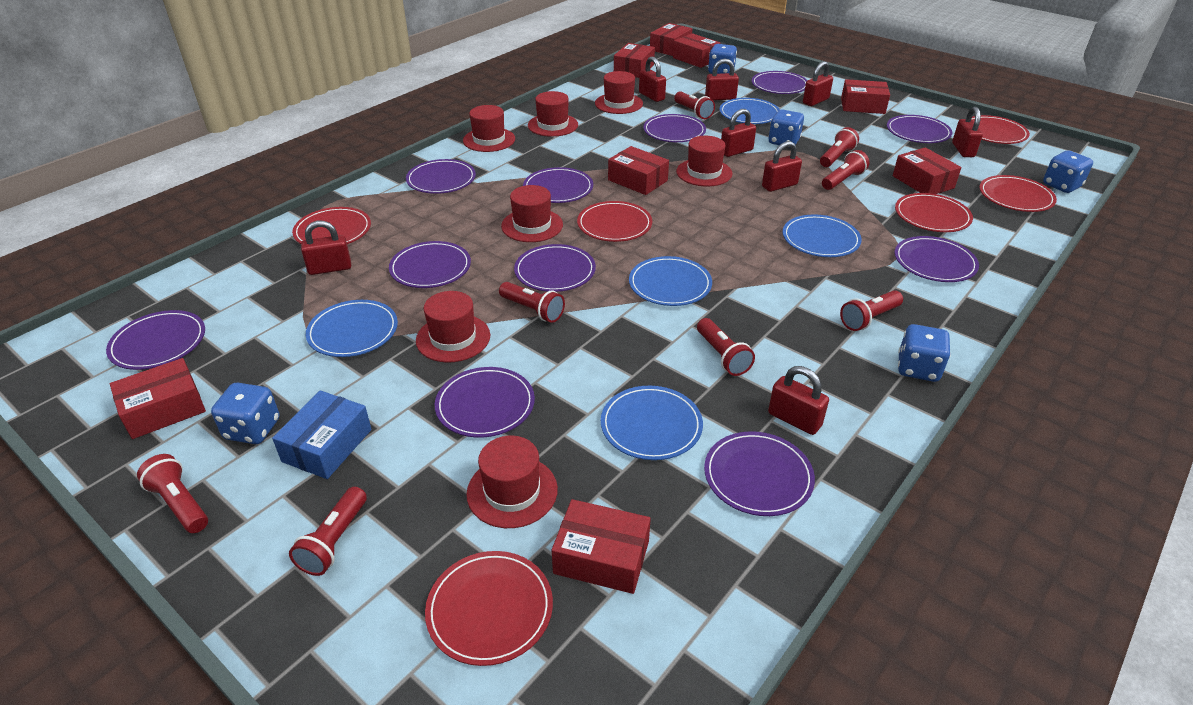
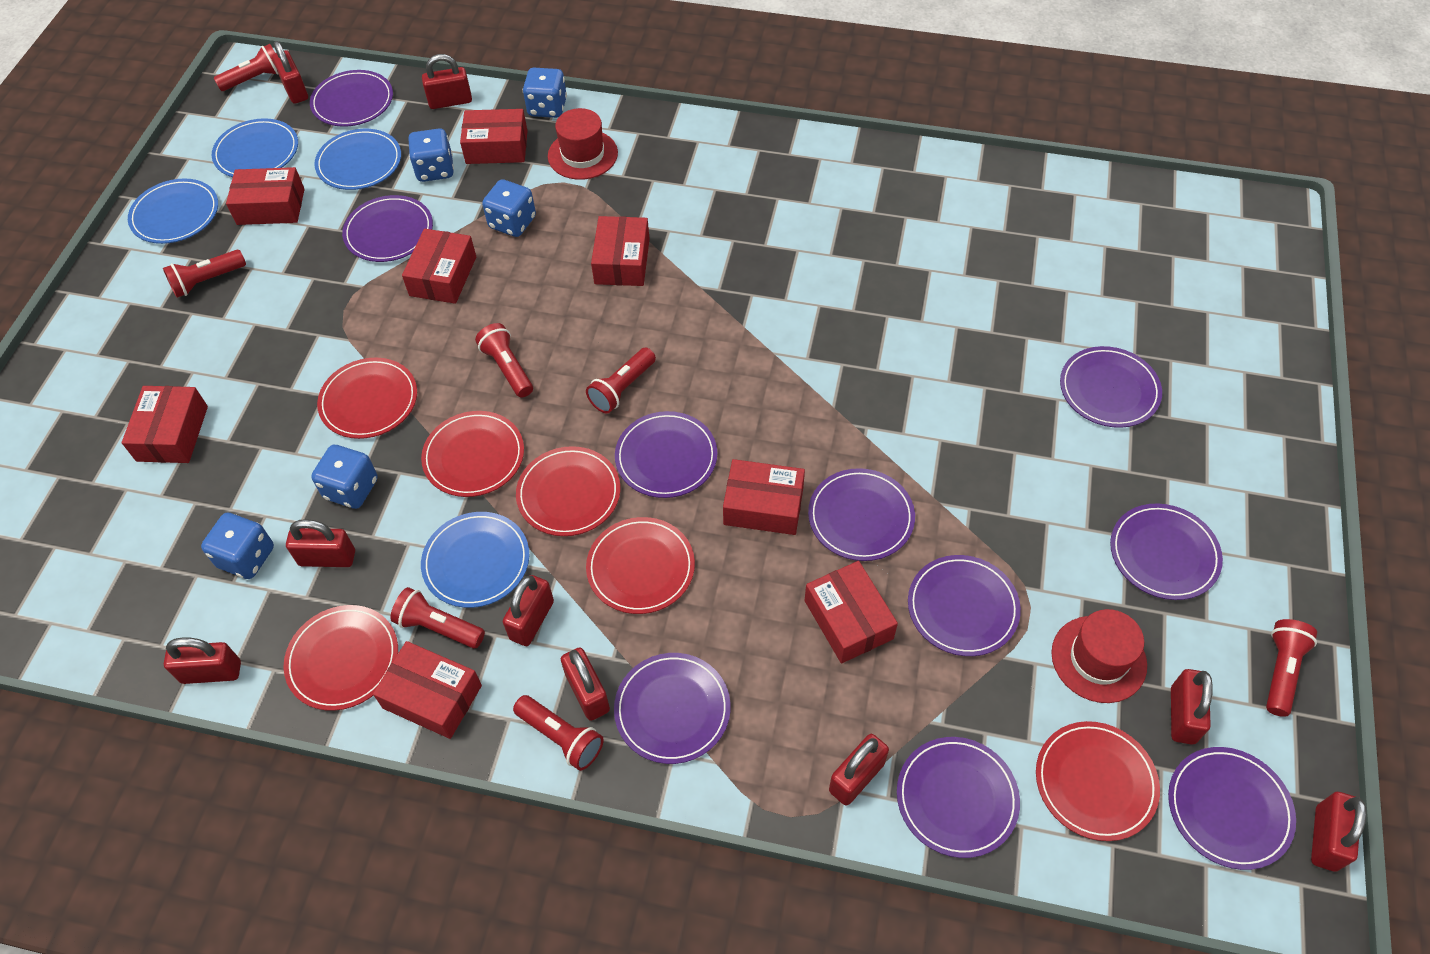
blue box: [272,391,372,479] = 1 -> none = 0
blue plate: [306,300,398,357] [601,386,703,460] [629,256,712,306] [719,98,780,124] [783,215,862,257] = 5 -> [128,178,218,244] [212,118,298,177] [314,129,401,190] [421,512,529,608] = 4
purple plate: [106,310,205,370] [389,241,471,288] [406,159,476,194] [435,367,535,438] [514,244,596,292] [523,167,593,203] [643,114,706,142] [704,431,815,516] [752,71,807,94] [887,115,952,143] [895,236,979,282] = 11 -> [310,70,393,127] [342,195,433,262] [614,653,731,764] [615,411,717,498] [808,468,915,561] [897,737,1020,858] [908,555,1021,656] [1060,346,1162,428] [1110,504,1223,600] [1168,747,1296,870] = 10
red flashlight: [137,454,208,533] [289,487,367,576] [499,282,565,323] [674,91,715,119] [697,318,755,376] [820,127,859,167] [822,150,869,190] [840,290,903,331] = 8 -> [163,250,246,298] [214,44,278,91] [390,587,485,649] [475,323,533,398] [513,695,604,771] [586,347,656,413] [1266,619,1317,717] = 7
red hat: [416,291,490,362] [463,105,515,152] [466,436,558,528] [501,185,563,242] [528,91,578,137] [595,71,643,114] [676,136,733,186] = 7 -> [548,108,618,180] [1051,609,1147,703] = 2
red padlock: [301,221,351,275] [639,57,666,102] [705,59,739,100] [721,109,756,157] [762,141,802,192] [768,366,829,435] [803,61,833,106] [952,107,983,157] = 8 -> [164,637,241,684] [272,41,308,104] [286,519,355,567] [422,54,472,109] [503,575,554,646] [561,647,610,721] [829,734,889,806] [1171,669,1213,745] [1311,792,1367,872] = 9

